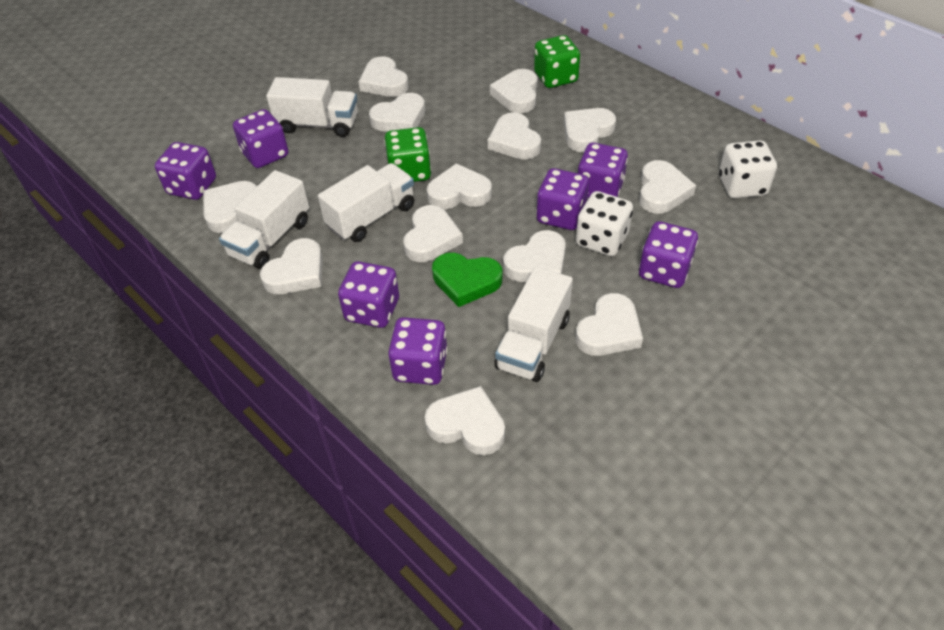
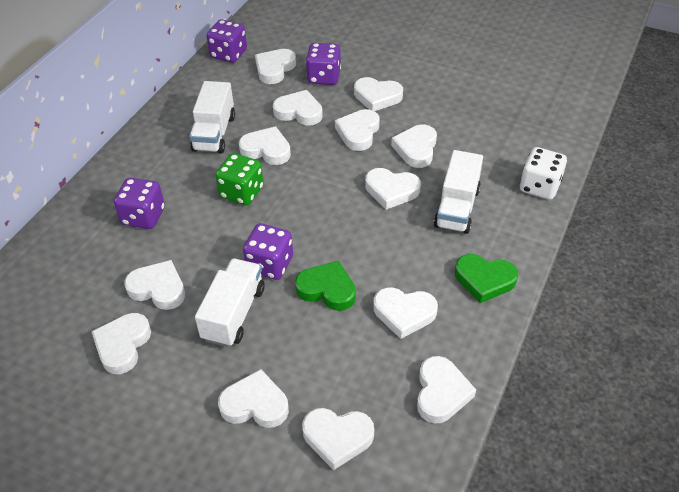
green dice: [384,127,431,182] [534,35,580,88] = 2 -> [215,153,264,206] = 1
green heart: [432,253,502,307] = 1 -> [295,261,356,311] [455,254,518,303] = 2
purple dice: [155,142,216,200] [233,109,288,168] [338,261,399,328] [388,317,448,385] [537,168,589,230] [578,143,628,198] [639,221,698,288] = 7 -> [114,178,165,229] [207,19,247,63] [243,223,293,280] [306,43,341,85] = 4
white dice: [576,191,633,256] [719,140,777,198] = 2 -> [520,147,567,200] = 1
white truck: [219,170,309,269] [266,77,358,137] [318,163,414,242] [494,267,573,382] = 4 -> [189,81,235,154] [195,259,265,347] [434,150,483,234] = 3

